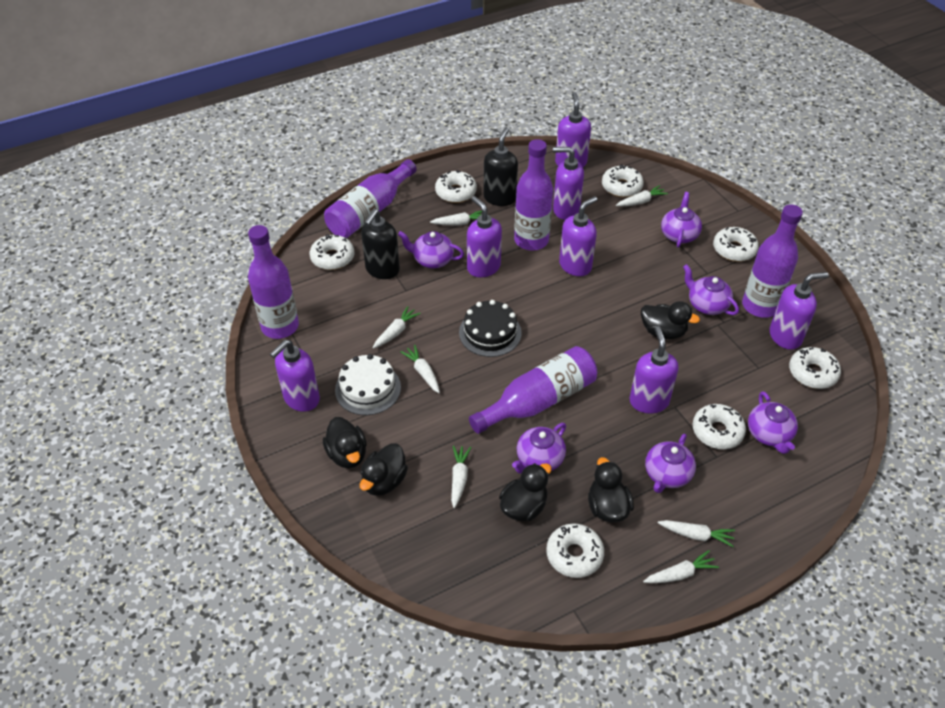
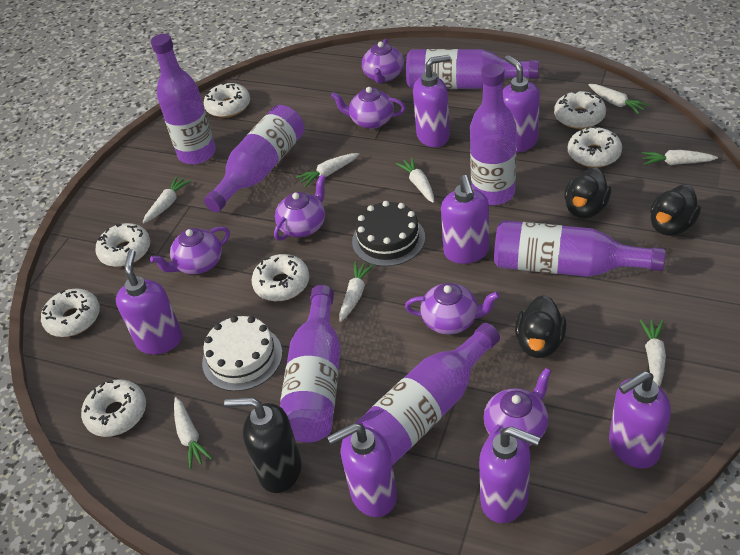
black duck: [323,417,367,468] [359,443,408,496] [499,463,552,521] [588,457,634,522] [641,301,700,339] = 5 -> [515,295,566,358] [564,167,611,219] [650,184,701,236] = 3
black soap dispenser: [361,209,400,279] [483,127,518,206] = 2 -> [224,397,301,493] = 1
purple bottle: [248,225,299,339] [324,159,417,238] [469,346,597,434] [514,139,553,251] [742,205,803,318] = 5 -> [151,34,216,165] [204,105,305,212] [280,285,341,442] [356,323,500,465] [406,49,539,89] [470,64,517,205] [494,220,665,277] = 7
white carrot: [373,306,421,349] [400,345,440,393] [430,211,482,225] [451,445,472,508] [616,185,668,207] [643,550,719,583] [658,520,735,547] = 7 -> [143,176,191,223] [174,397,212,469] [296,153,359,187] [339,261,374,322] [396,157,434,203] [588,84,649,114] [640,320,666,387] [641,150,718,165] = 8

